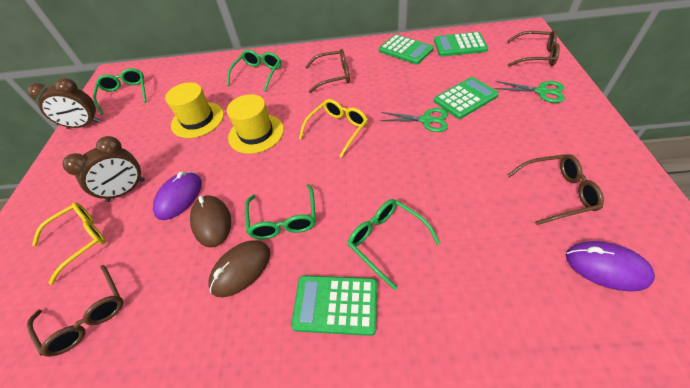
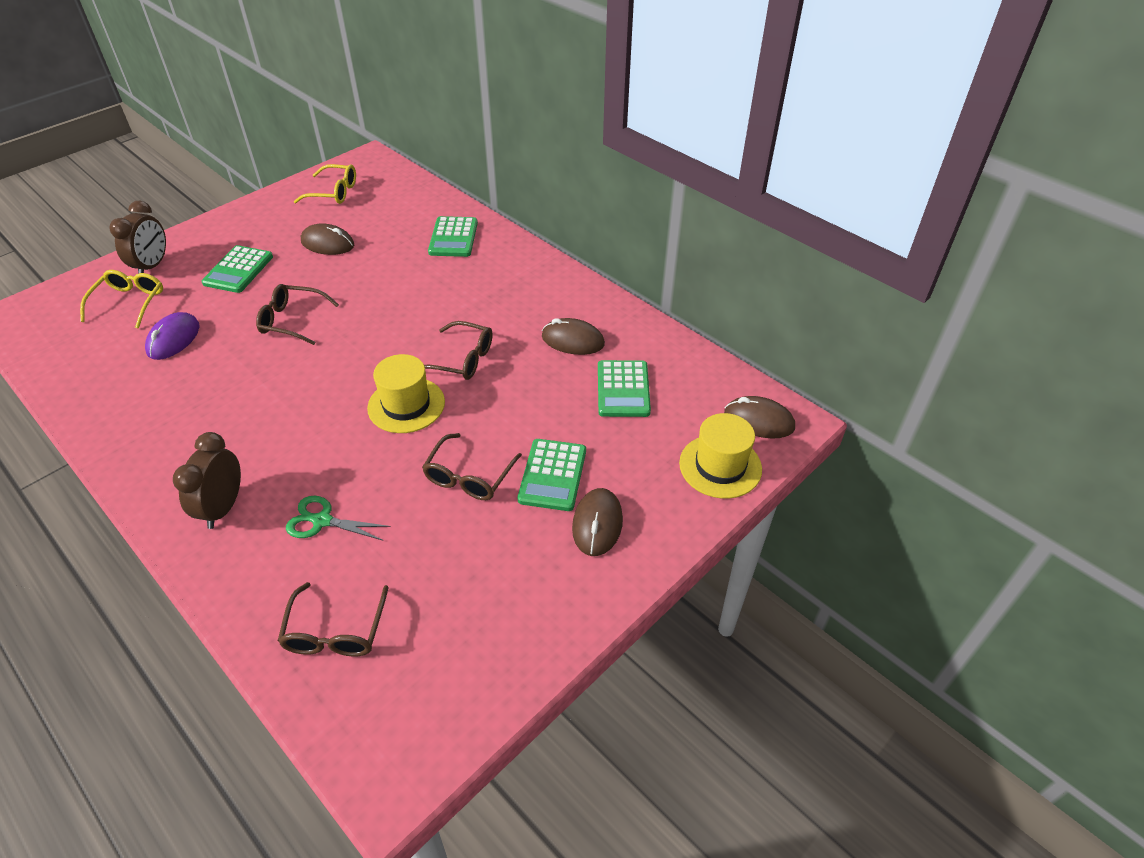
brown mouse: [190,195,231,248] [208,240,270,297] = 2 -> [301,223,354,255] [542,318,605,355] [572,488,623,556] [724,396,795,439] = 4
green glasses: [93,68,147,115] [227,50,281,92] [245,184,316,239] [348,199,440,290] = 4 -> none = 0
green scissors: [380,108,448,132] [494,81,565,103] = 2 -> [286,496,391,540] = 1
purple mouse: [153,171,202,220] [566,241,655,292] = 2 -> [145,312,200,360] = 1

